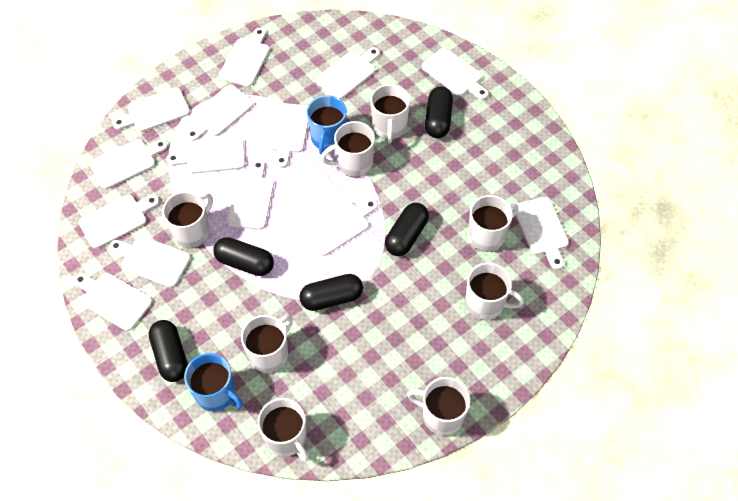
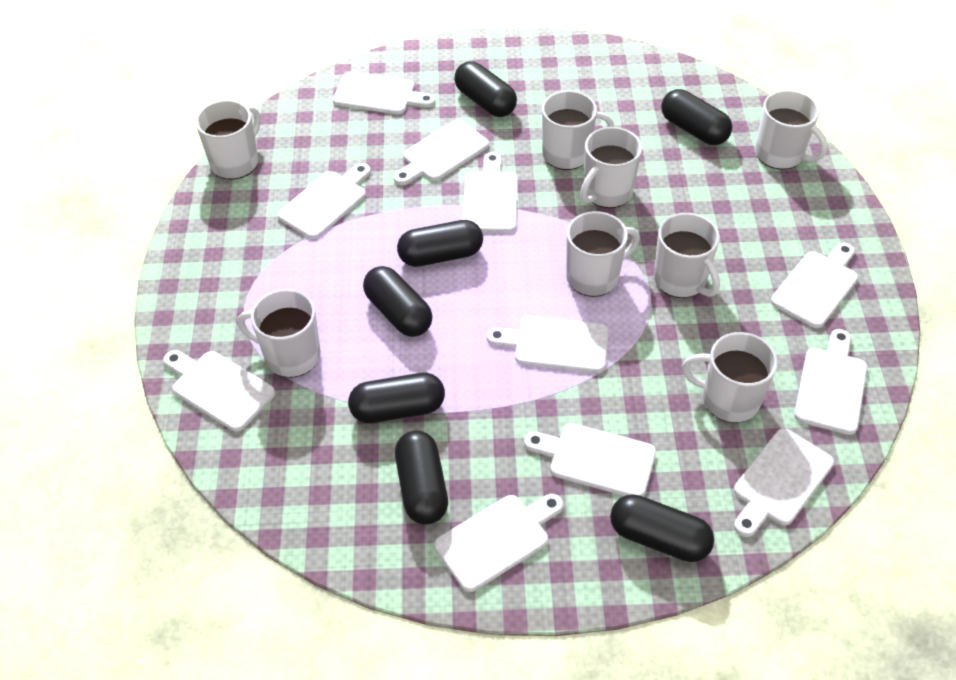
black capsule: [149,320,188,382] [213,237,274,276] [299,274,363,311] [385,203,429,256] [425,87,453,138] = 5 -> [348,373,445,423] [363,266,433,337] [395,430,448,525] [397,220,483,267] [454,61,517,117] [610,494,714,562] [661,89,732,145] = 7
blue mug: [184,353,243,411] [307,95,347,154] = 2 -> none = 0
white cutting board: [73,273,152,331] [78,195,159,249] [90,139,168,189] [109,236,191,288] [113,88,190,132] [167,136,245,174] [186,85,254,141] [219,28,270,87] [227,160,274,230] [266,103,308,168] [302,199,378,256] [316,47,380,99] [422,48,489,100] [513,197,569,270] = 14 -> [163,350,275,432] [278,163,371,239] [333,71,435,114] [394,120,489,185] [434,494,563,592] [462,152,518,233] [487,316,609,373] [524,423,656,497] [734,428,834,537] [771,242,858,328] [794,329,867,435] = 11

